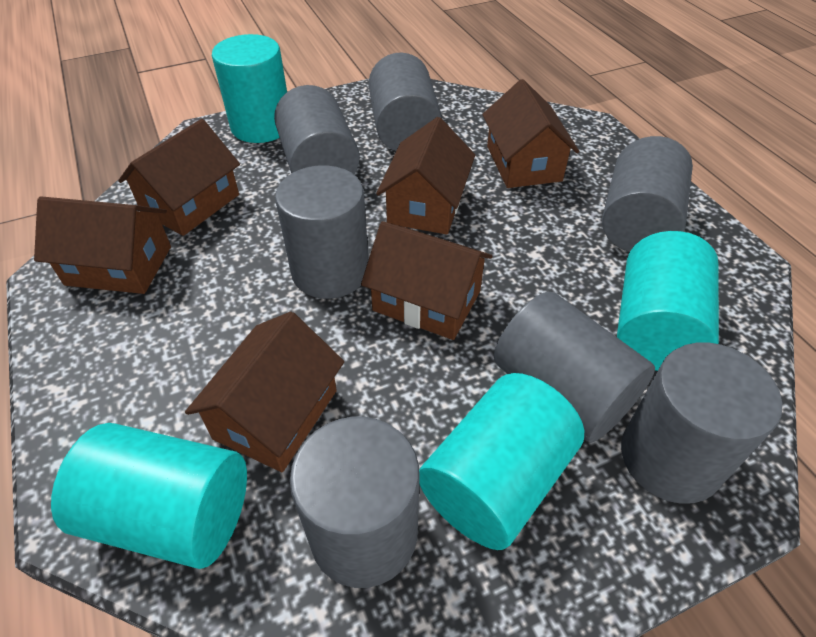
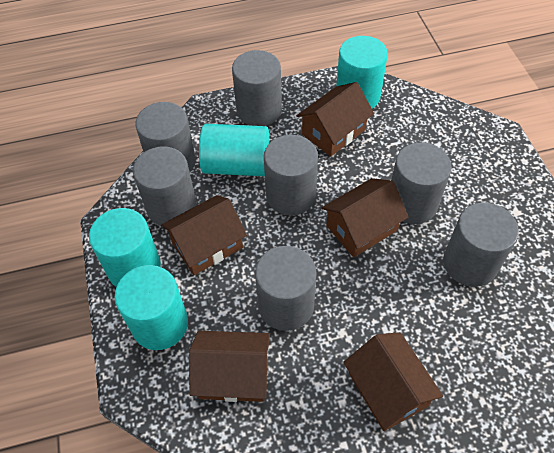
brown house: [34,196,171,294] [118,119,240,236] [185,312,344,472] [361,221,493,340] [376,117,475,235] [482,79,579,188] = 6 -> [161,195,247,275] [189,331,270,402] [296,82,374,157] [322,178,409,257] [344,332,443,431] = 5

